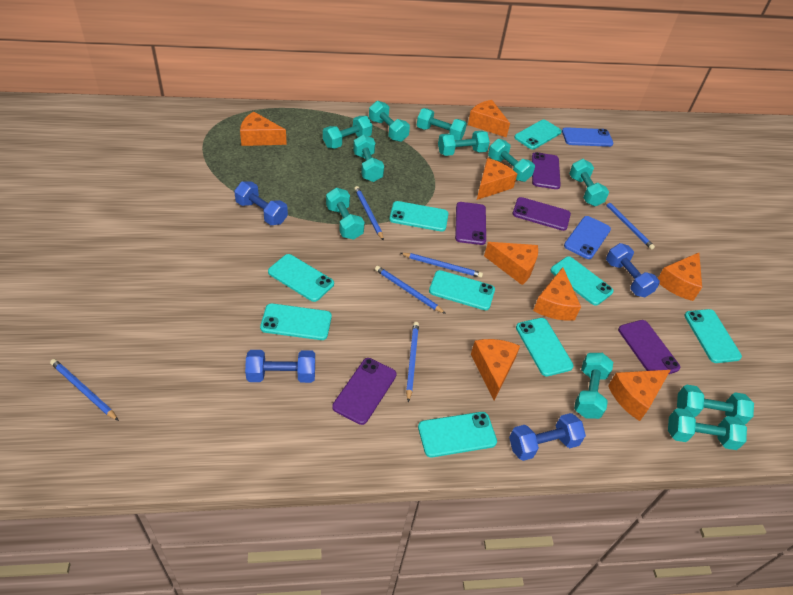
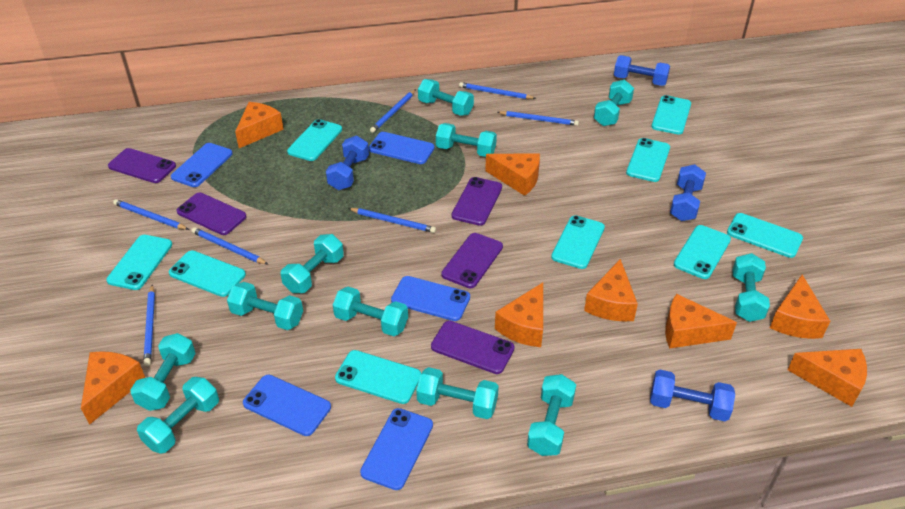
blue pencil: [50,359,119,421] [354,186,384,241] [375,266,446,314] [401,253,483,278] [406,322,419,402] [604,200,655,250] = 6 -> [113,199,189,230] [143,285,155,366] [191,227,268,264] [348,208,436,233] [370,89,416,133] [459,82,536,99] [497,111,579,126] = 7
blue phone: [562,127,614,147] [564,216,611,259] = 2 -> [171,143,233,187] [243,375,331,436] [360,408,433,490] [369,132,435,164] [391,276,470,321] = 5

